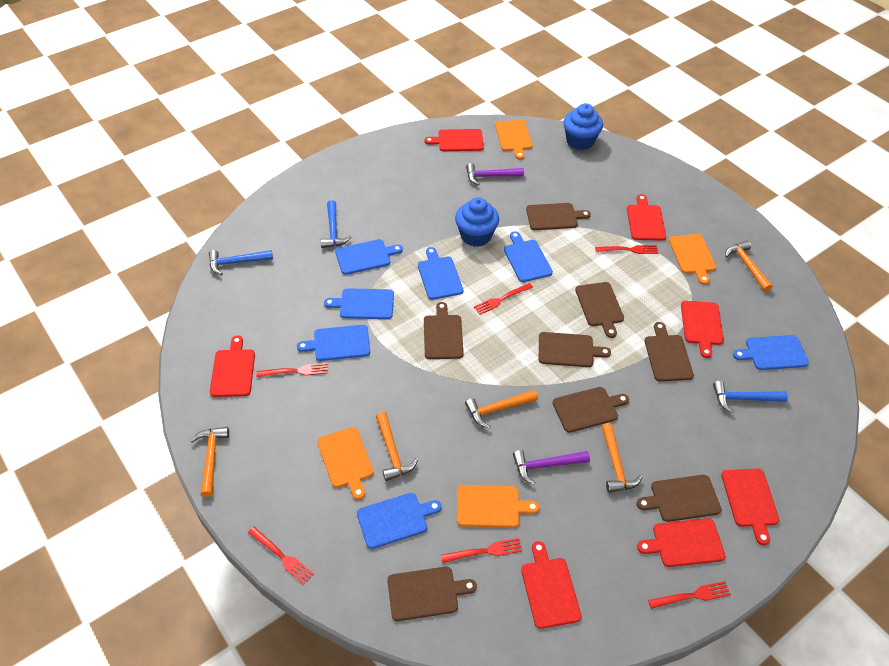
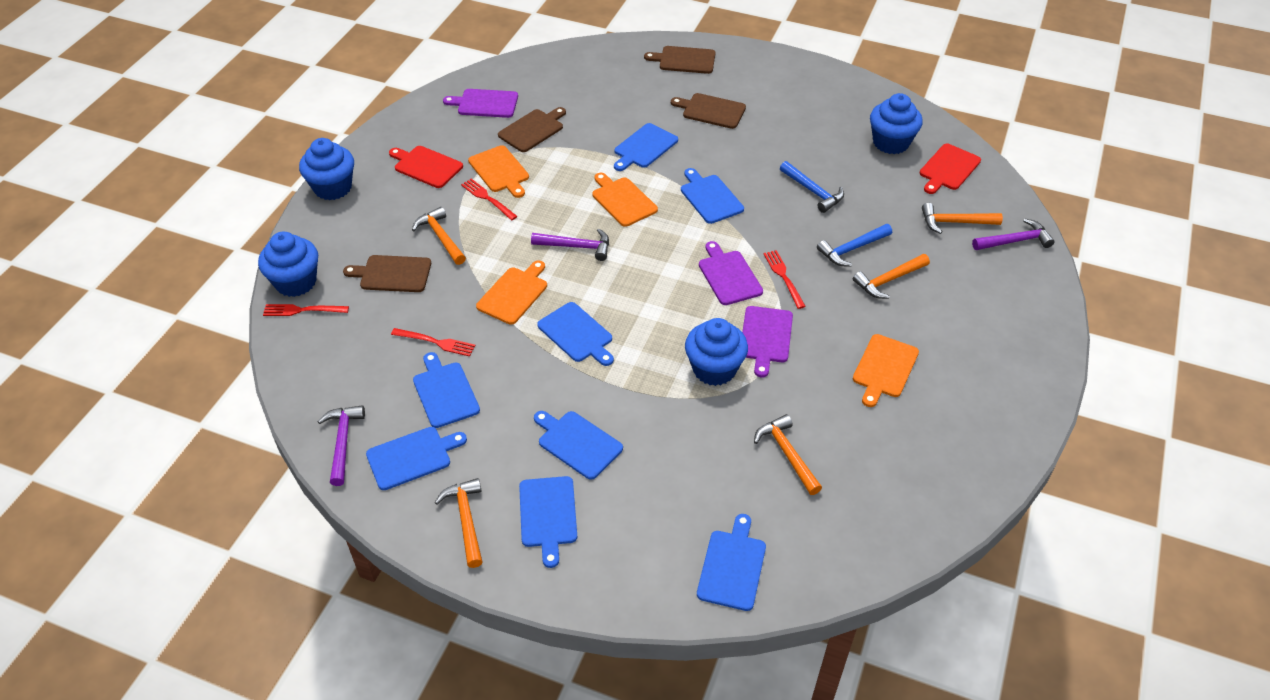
blue cupcake: [455,197,499,247] [563,103,603,150] = 2 -> [258,232,318,297] [299,138,354,200] [685,318,748,386] [870,93,923,154] = 4
blue cutting board: [297,325,370,361] [324,288,394,319] [335,239,403,275] [357,493,442,549] [418,247,463,300] [504,231,553,282] [733,335,809,370] = 7 -> [366,427,467,490] [413,352,480,428] [519,476,577,568] [534,411,623,480] [537,302,614,366] [614,123,678,171] [681,168,744,224] [697,514,766,611] = 8
blue hammer: [209,250,273,275] [320,200,351,248] [713,381,788,413] = 3 -> [780,161,844,213] [817,224,892,266] = 2
brown cutting board: [387,566,477,621] [424,302,464,359] [526,203,591,230] [539,332,611,367] [553,387,629,433] [575,282,624,338] [636,475,722,522] [644,322,694,382] = 8 -> [343,255,431,292] [498,107,566,152] [644,46,716,74] [671,93,746,129] = 4
purple cutting board: none = 0 -> [443,89,518,118] [699,241,763,305] [742,306,793,377] = 3
purple hammer: [466,163,524,186] [513,450,590,485] = 2 -> [318,405,365,486] [531,229,609,261] [972,218,1055,250] = 3
red cutting board: [210,336,255,397] [424,129,484,151] [521,541,582,629] [627,194,666,241] [637,518,726,567] [681,301,724,358] [721,469,779,545] = 7 -> [389,146,463,188] [920,144,981,194] = 2
red fork: [248,526,314,585] [256,363,328,377] [441,538,523,563] [474,283,533,315] [595,245,658,254] [648,581,731,609] = 6 -> [263,304,349,316] [391,328,475,357] [461,179,518,220] [763,250,806,309] = 4

